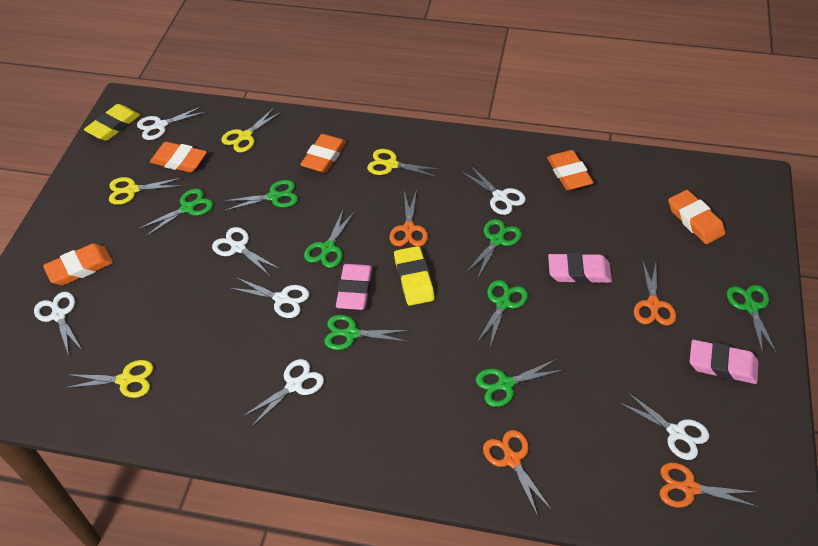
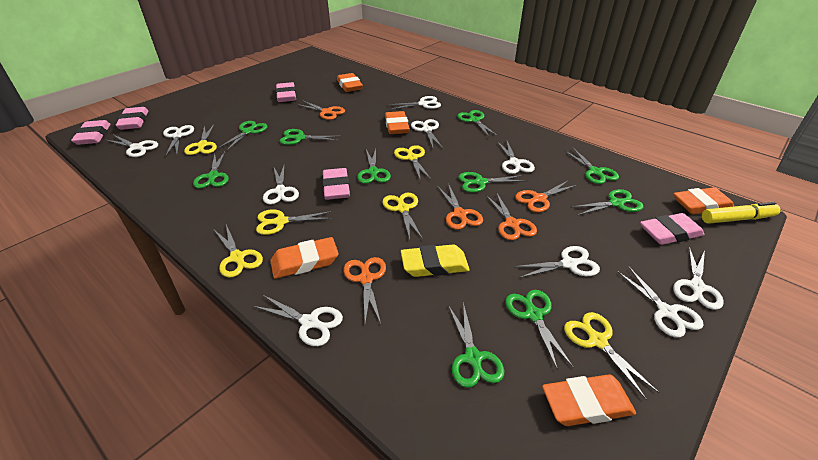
green scissors: [139,189,213,236] [224,180,298,211] [304,210,355,268] [324,315,409,350] [467,219,522,279] [476,280,528,347] [476,359,563,407] [727,285,777,354] = 8 -> [193,151,229,188] [218,121,268,151] [280,129,338,145] [357,149,391,184] [448,302,504,388] [457,110,498,137] [458,172,527,193] [505,290,574,371] [564,148,619,184] [572,189,644,215] = 10
orange scissors: [389,189,428,246] [483,430,552,516] [634,259,676,326] [660,462,758,507] = 4 -> [296,100,345,120] [343,257,386,324] [438,183,483,230] [485,192,537,240] [515,180,577,212] = 5
pink eraser: [336,264,372,310] [548,253,612,284] [690,340,759,384] = 3 -> [71,120,111,145] [116,107,148,130] [276,82,296,102] [322,168,350,200] [640,213,704,245] = 5
white scissors: [34,292,82,356] [137,106,206,140] [212,227,280,277] [230,277,309,318] [242,359,324,427] [462,165,526,215] [618,392,709,460] = 7 -> [106,135,158,157] [163,125,194,156] [252,294,343,346] [263,166,299,205] [388,96,441,110] [411,119,443,148] [497,139,535,174] [513,246,600,278] [617,266,703,338] [673,247,724,310] = 10
yellow eraser: [84,104,140,141] [394,246,435,306] = 2 -> [401,244,470,277] = 1
yellow marker: none = 0 -> [702,202,780,224] = 1
yellow scissors: [65,360,153,398] [109,177,182,205] [221,108,281,153] [367,149,438,177] = 4 -> [184,125,217,155] [214,225,263,278] [256,209,333,235] [382,193,423,239] [394,145,431,181] [564,312,659,400] = 6

